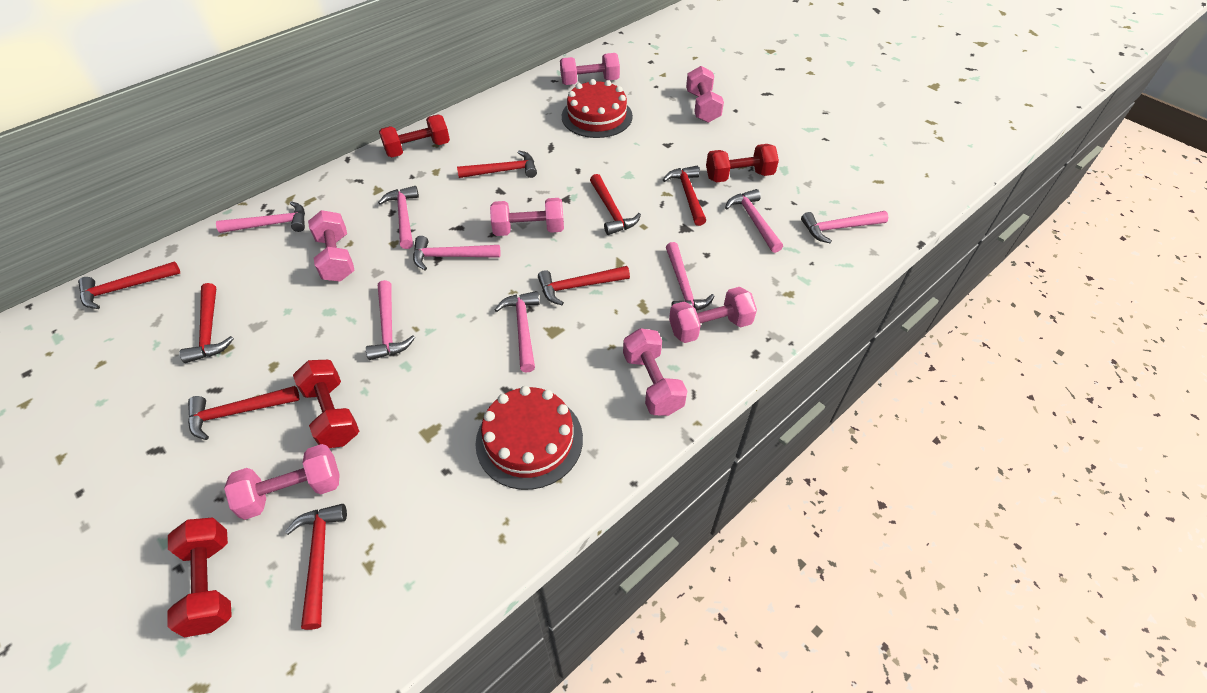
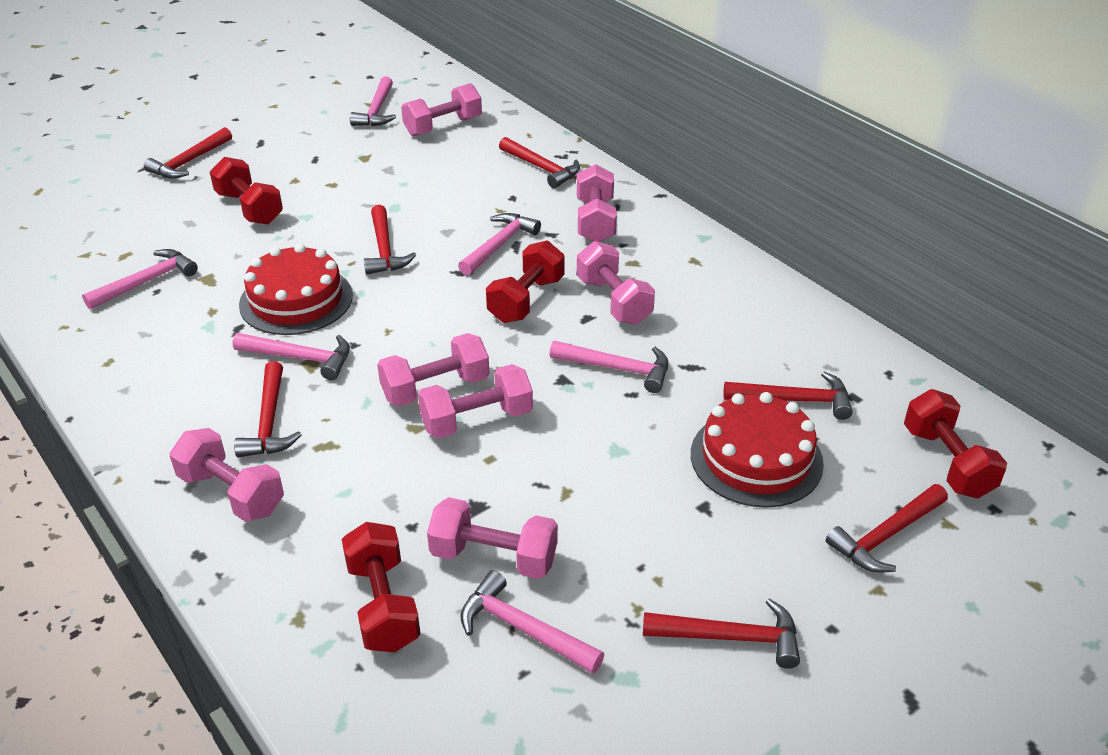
pink hammer: [216,201,305,233] [366,280,415,360] [378,186,419,249] [413,236,500,270] [494,291,540,373] [666,242,714,311] [725,189,783,253] [801,211,888,243] = 8 -> [82,249,198,309] [233,333,350,380] [350,76,396,126] [458,213,541,276] [461,570,604,674] [550,341,668,393] = 6
red hammer: [78,261,180,309] [180,283,234,363] [188,386,299,440] [285,504,347,630] [457,151,537,178] [538,266,630,305] [590,174,641,235] [663,166,706,226] = 8 -> [144,127,232,178] [234,361,302,457] [364,205,416,274] [499,137,580,188] [643,599,800,669] [723,372,853,420] [826,484,948,573] = 7

